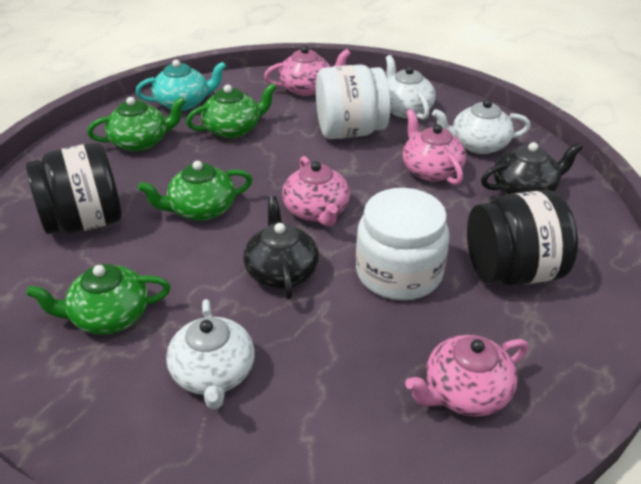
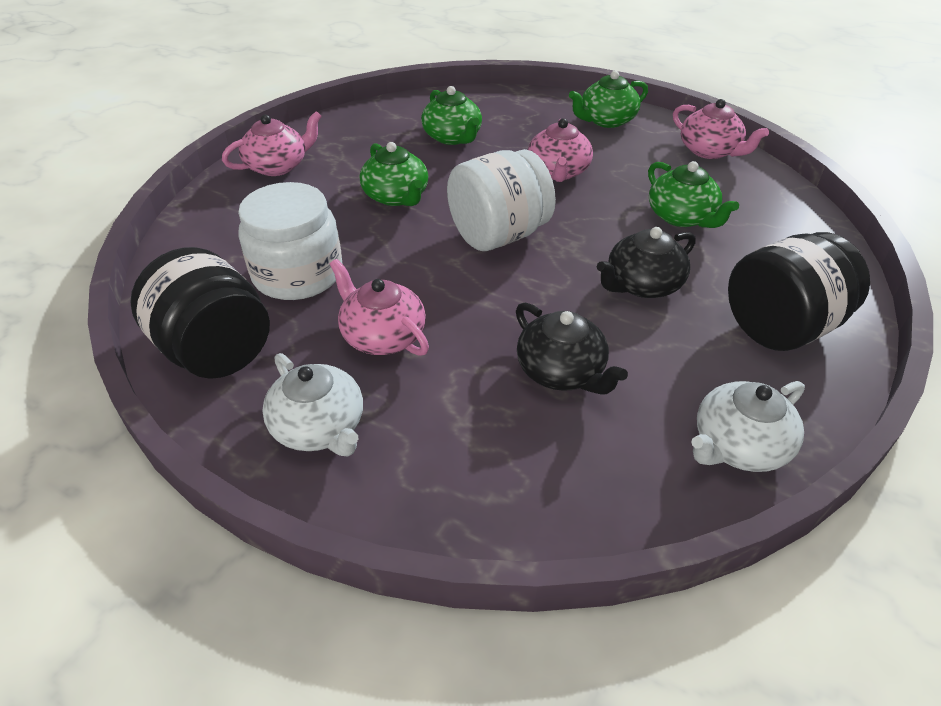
turquoise teapot: [136,60,226,111] = 1 -> none = 0
white teapot: [166,299,255,410] [386,55,436,120] [432,99,531,154] = 3 -> [262,353,363,457] [691,381,805,472] = 2

